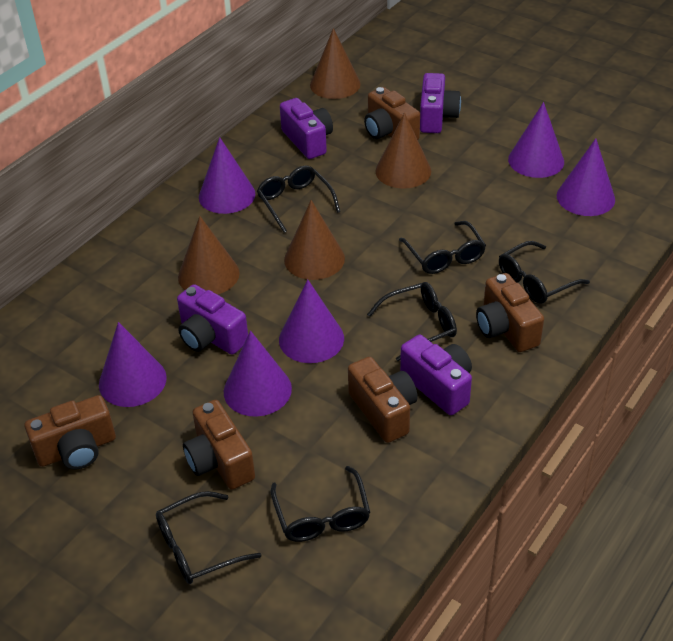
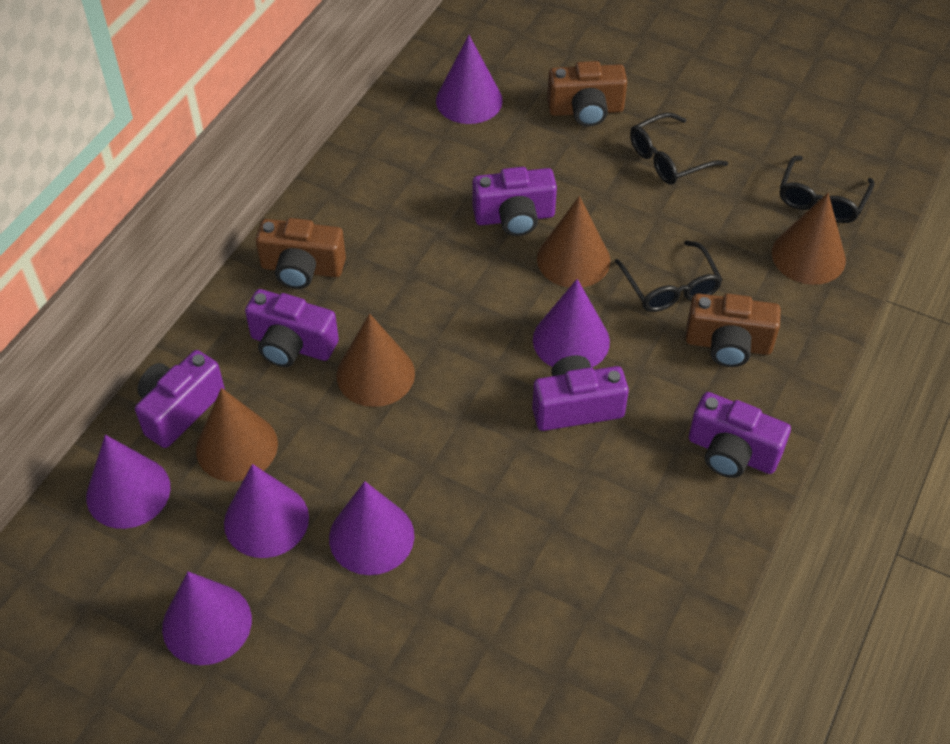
black glasses: [156,491,262,584] [257,166,340,233] [271,466,370,542] [367,282,457,361] [399,221,486,274] [499,241,590,304] = 6 -> [615,241,723,312] [630,113,728,185] [780,156,875,223] = 3
brown camera: [24,395,116,470] [183,400,255,490] [348,357,418,443] [364,87,420,140] [476,273,544,352] = 5 -> [256,218,346,289] [547,61,627,127] [686,293,781,367] = 3
purple camera: [177,284,248,355] [280,98,333,159] [400,335,472,415] [420,73,461,133] = 4 -> [135,350,225,448] [245,289,339,367] [473,167,557,236] [532,355,629,431] [689,392,791,478] = 5

